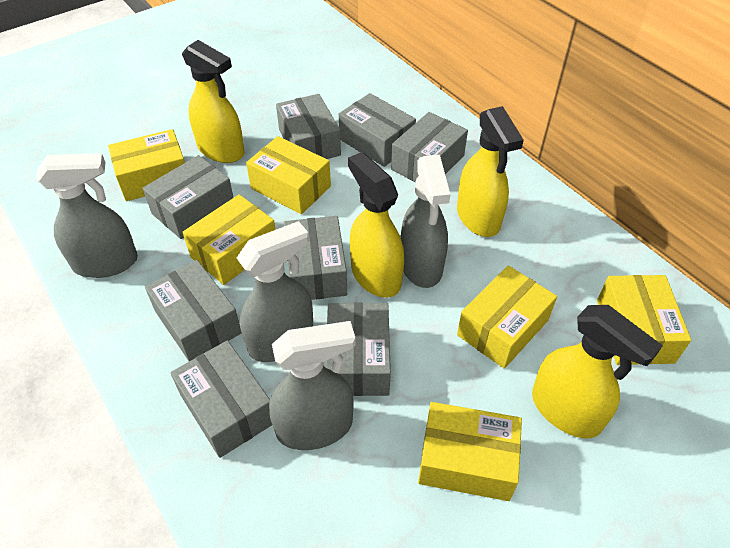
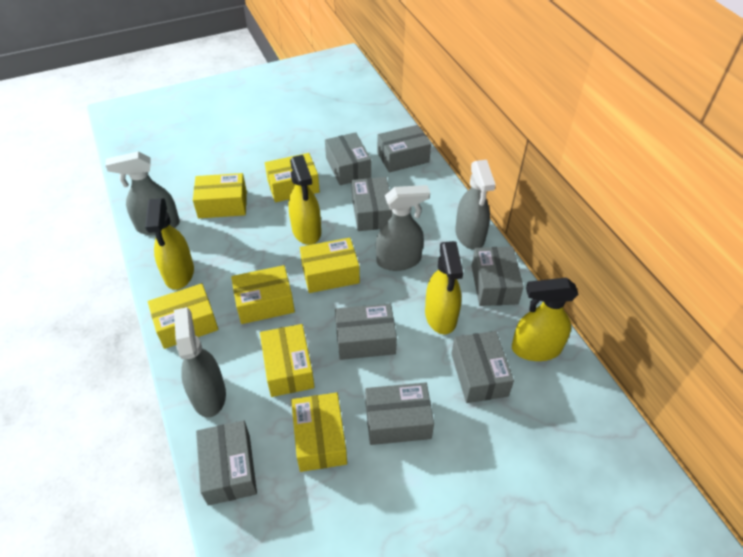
yellow box: [108,129,185,201] [183,194,276,285] [246,136,331,214] [418,402,522,501] [457,265,557,369] [597,275,691,365] = 6 -> [148,283,219,349] [193,173,247,218] [231,265,295,324] [260,324,315,397] [265,153,320,202] [291,392,347,472] [300,238,360,293] = 7

